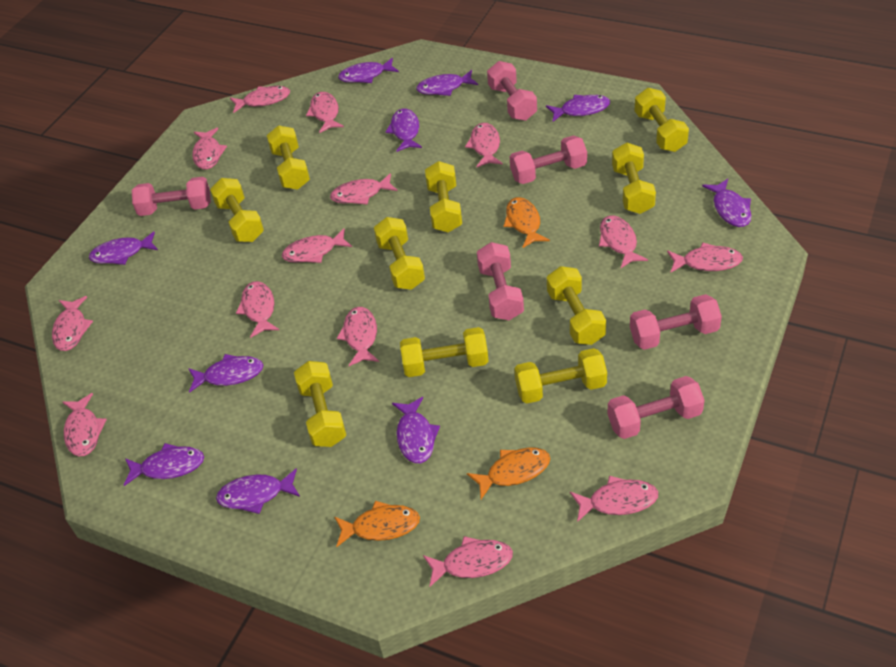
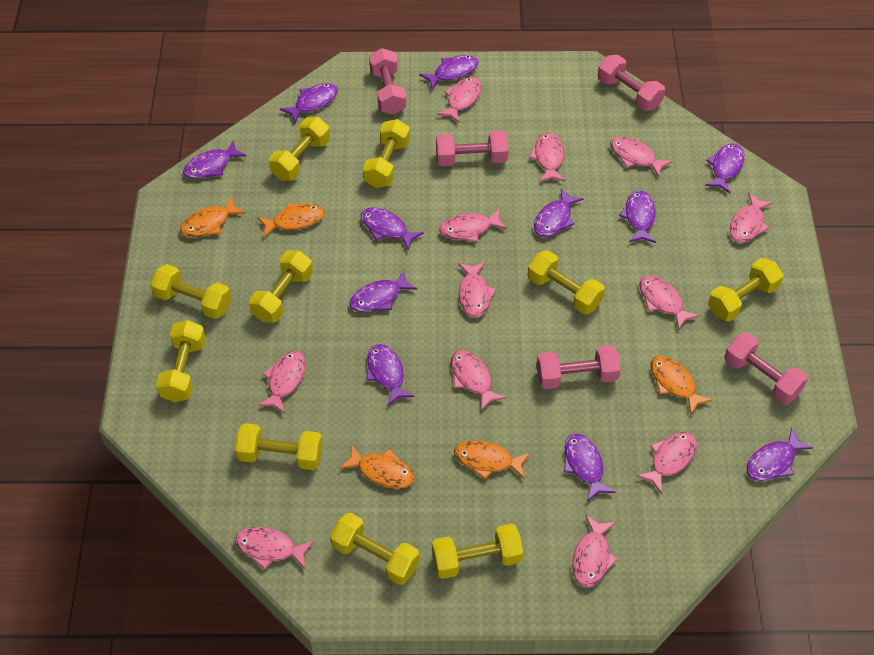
orange fish: [334,501,420,547] [467,447,550,499] [504,197,550,248] = 3 -> [180,197,246,237] [257,203,325,237] [339,445,415,489] [454,440,530,480] [650,356,713,414] = 5
pink dumbbell: [132,177,211,216] [477,242,524,320] [487,61,537,121] [510,135,587,184] [607,376,705,439] [630,294,722,350] = 6 -> [369,48,406,115] [436,131,509,166] [536,345,621,389] [598,55,665,111] [724,333,808,404] = 5
pink fish: [52,296,93,351] [63,393,107,456] [192,128,227,169] [230,86,290,113] [236,281,279,338] [282,229,352,263] [306,92,344,133] [330,173,398,204] [337,307,379,366] [423,536,513,587] [465,123,503,168] [570,476,658,522] [599,215,648,268] [667,243,743,272] = 14 -> [235,527,314,569] [257,351,306,414] [437,77,482,123] [439,209,507,242] [451,350,506,411] [458,262,496,318] [529,132,565,182] [572,515,618,588] [610,137,672,177] [636,432,697,493] [639,275,700,330] [730,193,773,243] = 12
purple fish: [89,231,158,265] [124,443,204,486] [188,354,263,393] [216,468,300,514] [338,58,399,83] [385,108,422,152] [392,397,440,463] [416,70,478,96] [546,95,610,122] [702,179,752,227] = 10 -> [183,140,247,179] [280,83,338,123] [349,270,418,312] [361,207,424,250] [366,344,415,406] [419,55,479,90] [534,188,584,237] [564,433,615,501] [619,190,656,243] [705,143,744,193] [746,428,813,481] = 11

